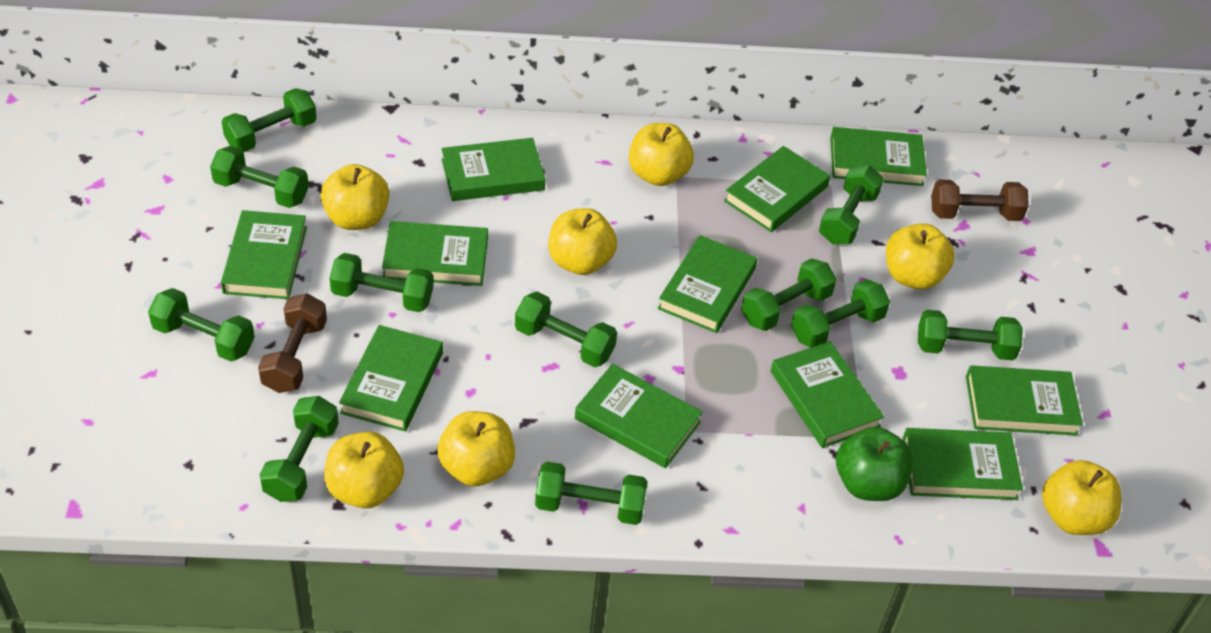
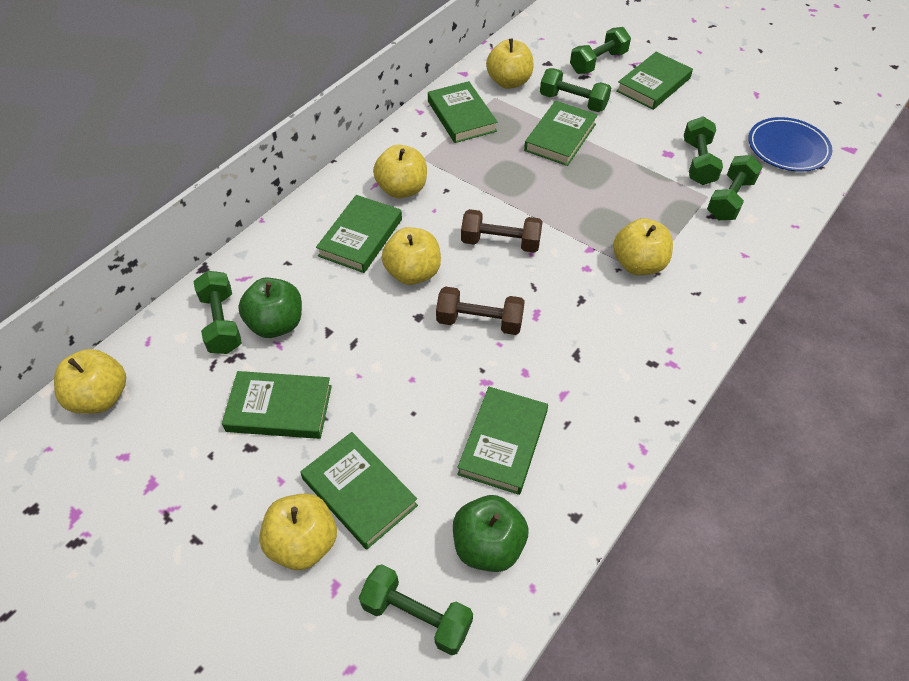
blue plate: none = 0 -> [748,117,832,172] = 1
green apple: [836,427,913,501] = 1 -> [238,278,302,338] [453,495,528,572] = 2
green book: [221,210,307,299] [339,325,443,432] [382,221,488,286] [441,138,546,201] [575,364,703,468] [658,235,757,333] [724,146,830,232] [771,341,884,448] [830,127,927,186] [902,428,1023,500] [966,365,1083,436] = 11 -> [222,371,332,439] [300,432,418,550] [316,195,402,273] [428,81,498,143] [457,387,548,495] [524,101,598,166] [616,52,693,110] = 7
green dumbbell: [148,288,255,361] [210,146,309,208] [222,88,317,152] [260,396,339,502] [330,253,433,312] [515,292,617,367] [535,462,647,525] [741,258,836,331] [791,279,890,348] [819,165,884,244] [918,310,1023,360] = 11 -> [194,271,242,354] [359,564,473,655] [540,68,611,112] [570,27,631,74] [684,116,723,185] [707,155,763,220] = 6
yellow apple: [321,164,390,230] [324,431,404,508] [437,411,515,487] [549,208,617,275] [629,123,694,186] [886,223,955,289] [1042,460,1121,535] = 7 -> [54,349,126,414] [259,493,337,570] [373,145,427,198] [382,227,441,285] [486,39,534,89] [613,218,673,275] = 6

